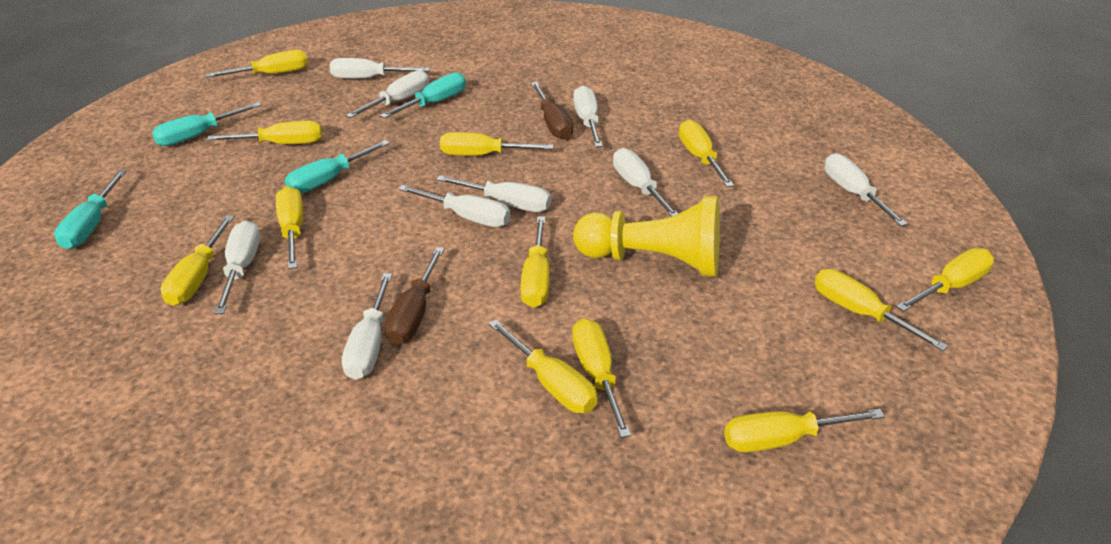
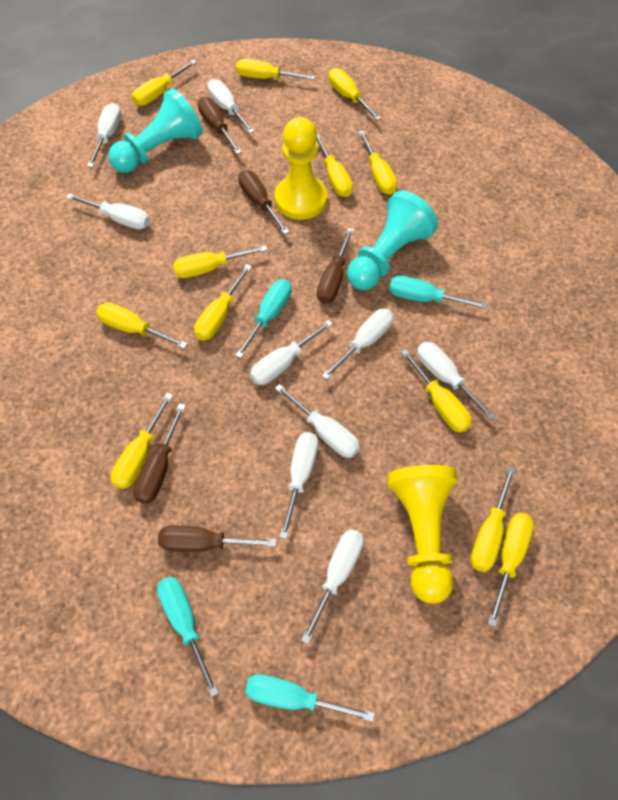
brown screwdriver: [384,247,445,345] [531,82,573,140] = 2 -> [133,403,186,504] [158,526,277,552] [198,97,242,154] [238,170,289,235] [317,228,354,304] = 5
turquoise pawn: none = 0 -> [108,88,203,173] [347,191,438,290] = 2
yellow pawn: [573,196,720,277] = 1 -> [274,117,327,220] [387,465,458,604] = 2

